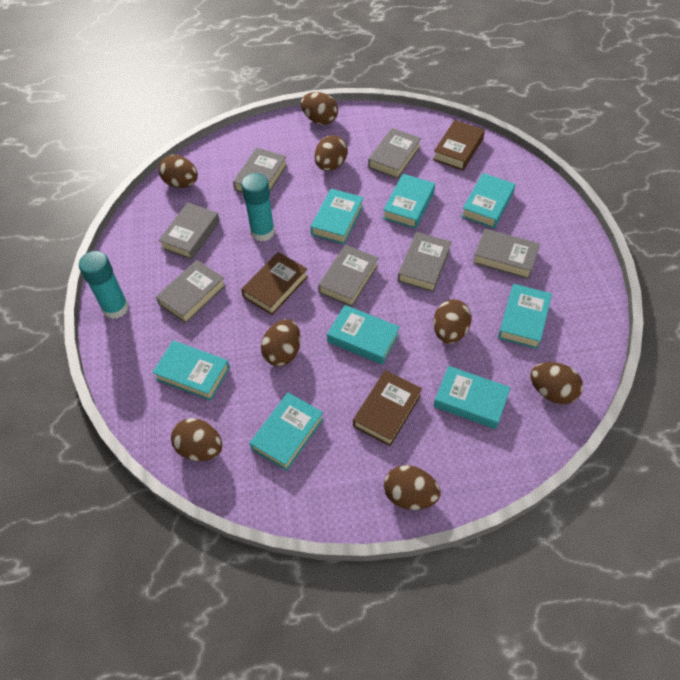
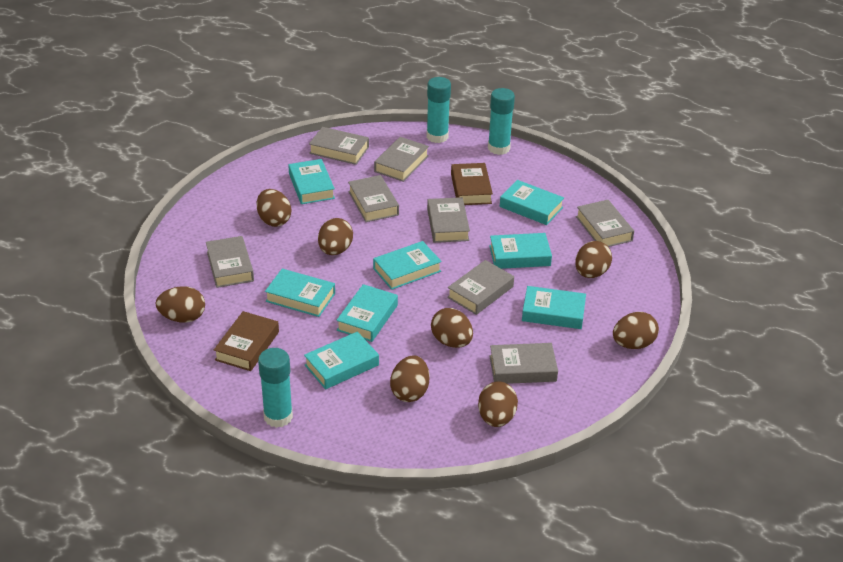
brown book: [241,252,308,315] [353,370,422,446] [433,120,485,171] = 3 -> [214,311,279,371] [451,163,493,205] = 2
grey book: [156,260,226,324] [158,202,220,260] [233,148,287,193] [318,245,378,307] [368,128,421,179] [398,232,452,292] [473,229,540,279] = 7 -> [206,236,254,288] [309,127,369,165] [348,175,399,222] [374,137,429,182] [427,197,470,243] [447,260,514,315] [489,343,558,384] [576,200,634,247] = 8
turquoise glue stick: [79,251,129,319] [241,173,275,241] = 2 -> [258,348,293,428] [427,77,451,143] [488,88,515,155] = 3

